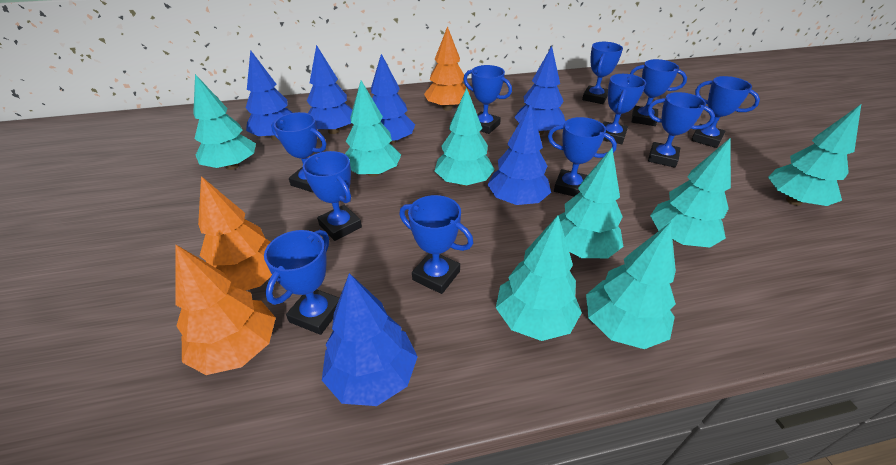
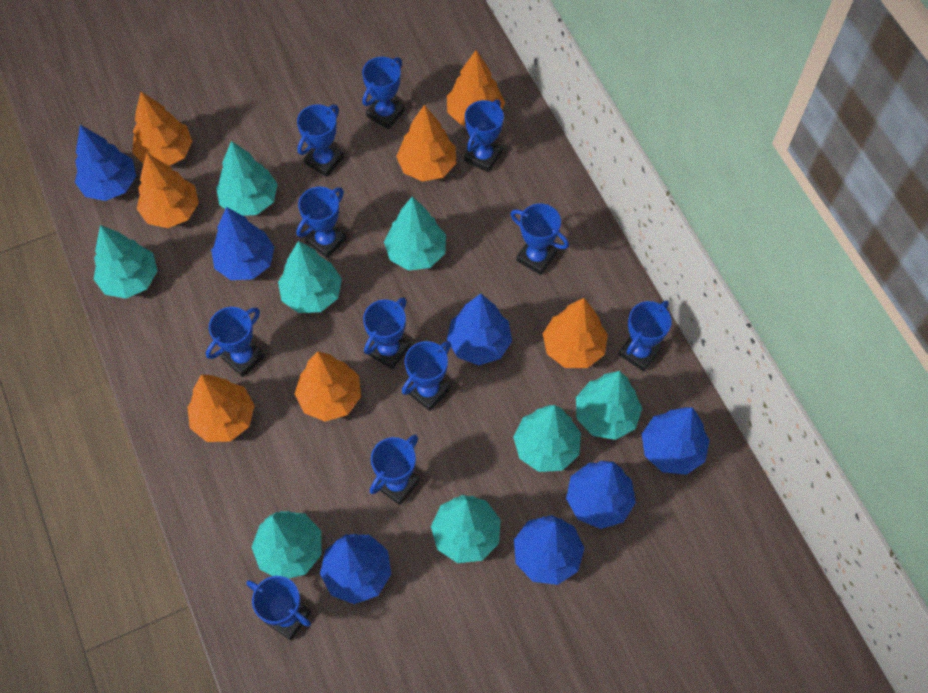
blue tree: [246,50,293,140] [307,45,352,134] [322,273,418,406] [371,54,415,145] [487,104,551,205] [514,46,566,135] = 6 -> [75,125,136,201] [211,207,274,280] [320,534,391,604] [447,294,512,365] [514,515,584,585] [566,461,636,529] [642,407,710,475] = 7
orange tree: [176,245,276,375] [198,176,272,290] [424,26,470,111] = 3 -> [132,92,193,166] [137,152,199,228] [187,374,255,442] [295,352,361,421] [396,105,456,182] [447,50,505,126] [543,298,608,368] = 7

